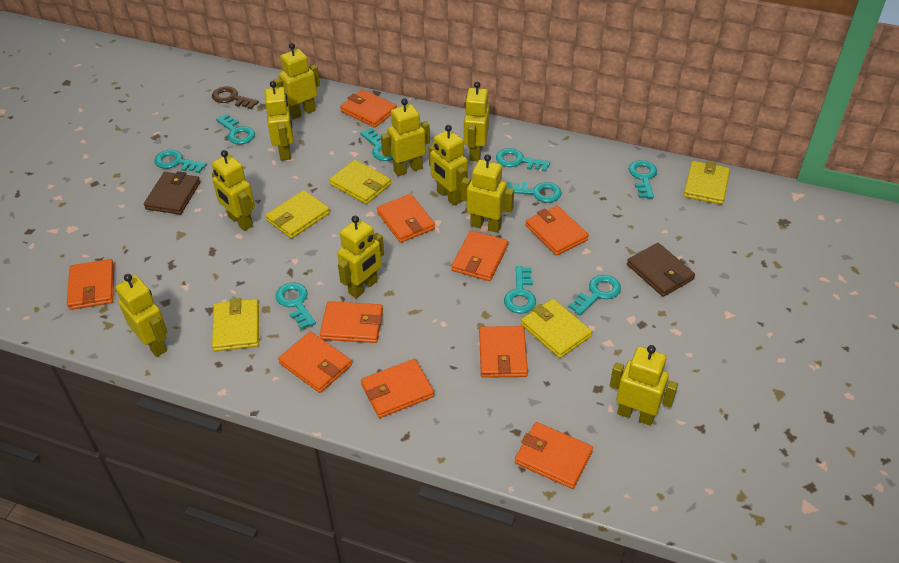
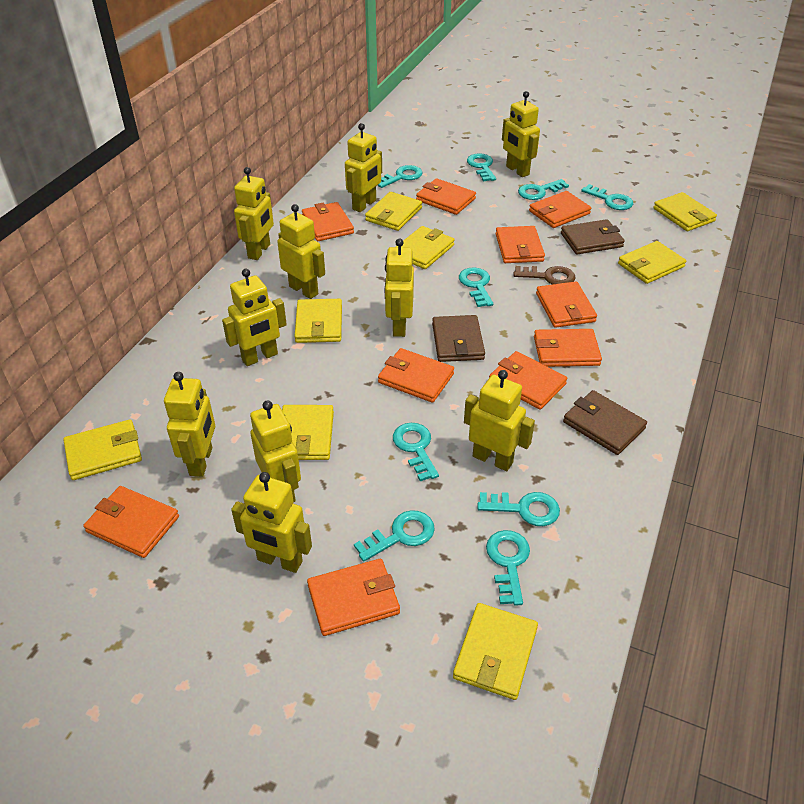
brown wallet: [144,171,200,215] [627,243,695,297] = 2 -> [432,315,485,362] [561,219,625,254] [563,390,647,455] = 3
yellow wallet: [212,298,259,351] [265,190,330,239] [330,160,391,204] [521,299,592,358] [684,161,730,205] = 5 -> [63,419,142,480] [282,405,334,460] [294,299,342,343] [365,192,422,231] [396,226,455,269] [453,603,538,700] [618,241,686,284] [653,192,717,231] = 8

